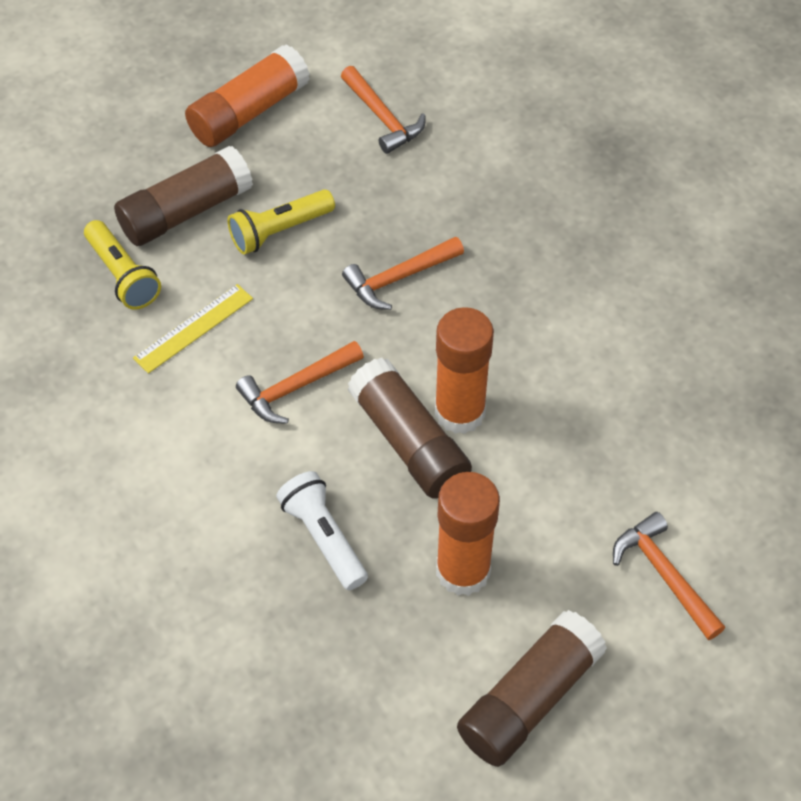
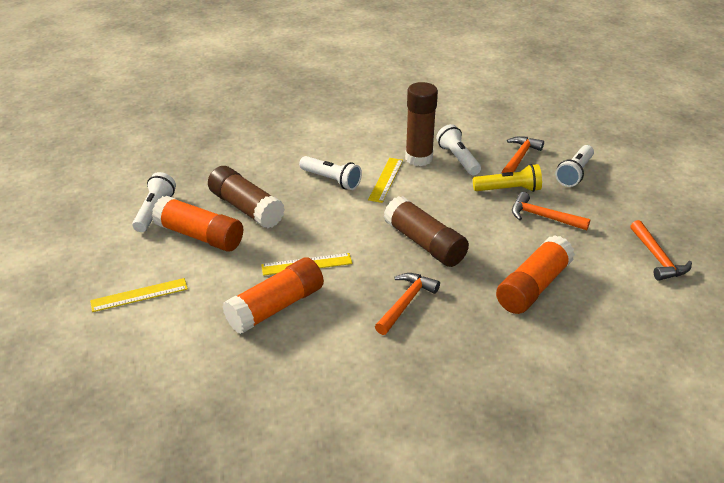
white flashlight: [276,471,368,590] = 1 -> [132,172,176,232] [299,156,362,190] [436,124,481,176] [555,145,594,187] = 4
yellow flashlight: [84,220,161,310] [227,189,335,255] = 2 -> [473,164,542,192] = 1
yellow ruler: [133,284,253,374] = 1 -> [90,278,188,312] [261,253,352,276] [368,158,403,203] = 3

